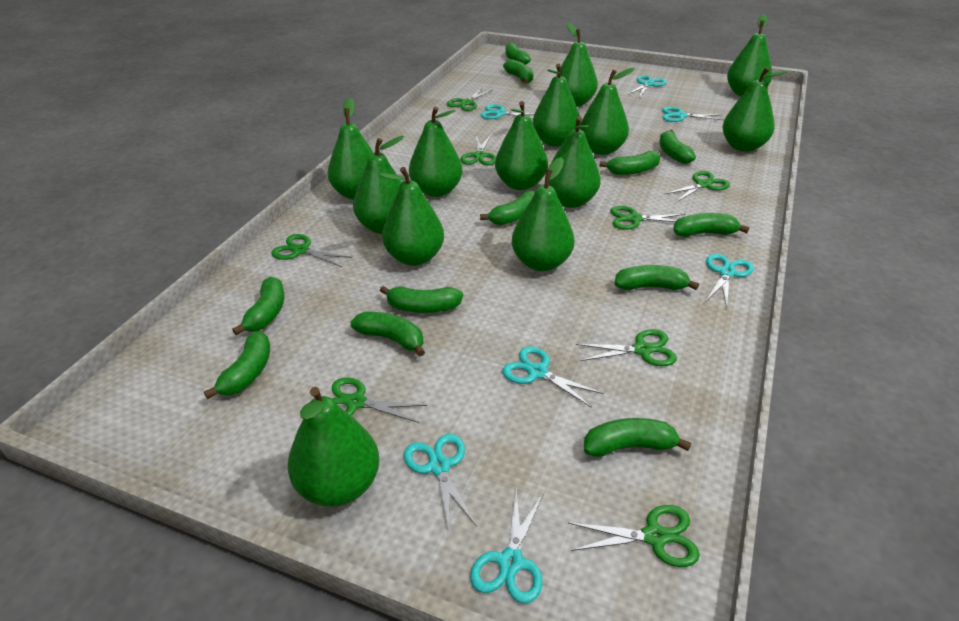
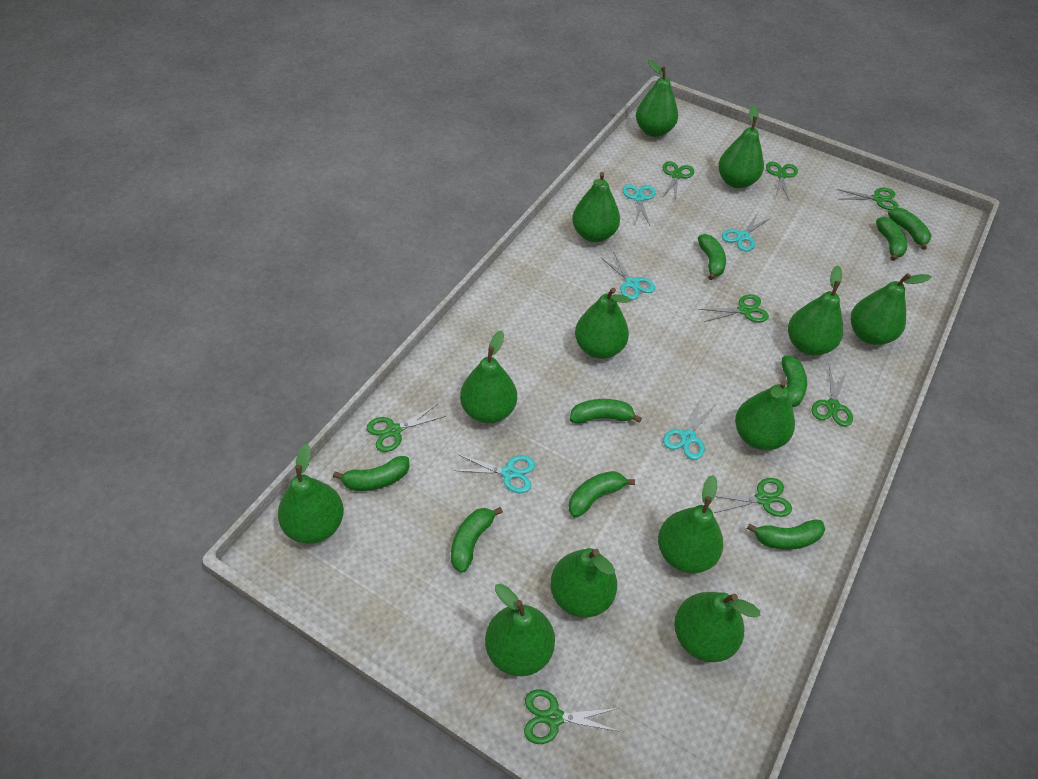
green banana: [204,331,270,399] [232,276,284,335] [351,312,425,357] [380,286,463,313] [480,190,535,225] [503,59,533,84] [506,42,531,65] [584,418,691,457] [599,151,661,175] [615,265,699,291] [659,130,696,164] [673,213,749,237] = 12 -> [333,456,410,491] [451,507,503,573] [569,471,635,518] [570,399,642,424] [698,234,726,280] [747,519,825,550] [782,356,807,407] [876,217,907,261] [888,208,931,250] = 9
turquoise scissors: [404,434,477,532] [470,487,544,603] [480,104,534,119] [502,347,604,408] [627,75,666,97] [662,107,723,122] [706,254,754,307] = 7 -> [454,454,535,493] [601,252,655,300] [623,184,655,225] [663,398,716,460] [722,213,771,251] = 5

